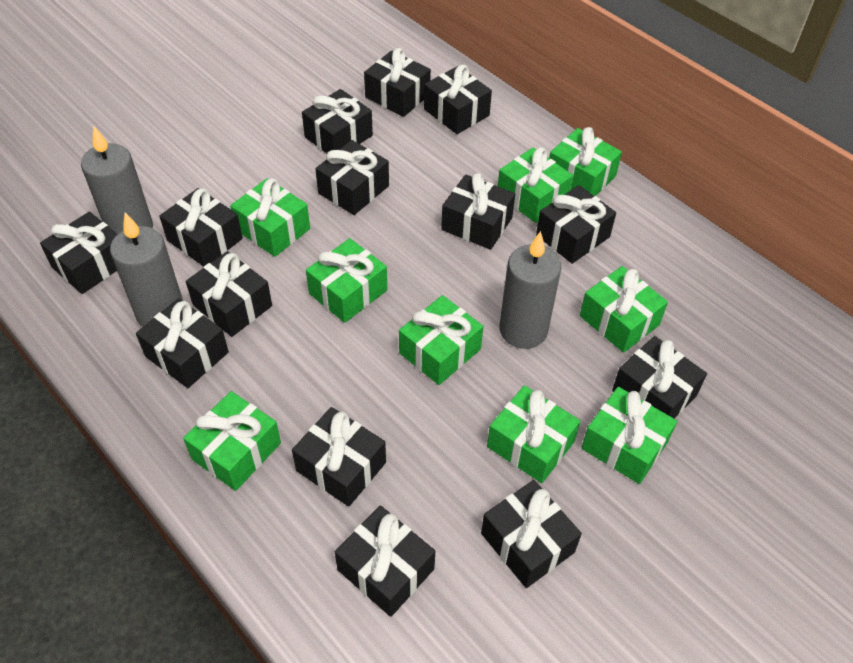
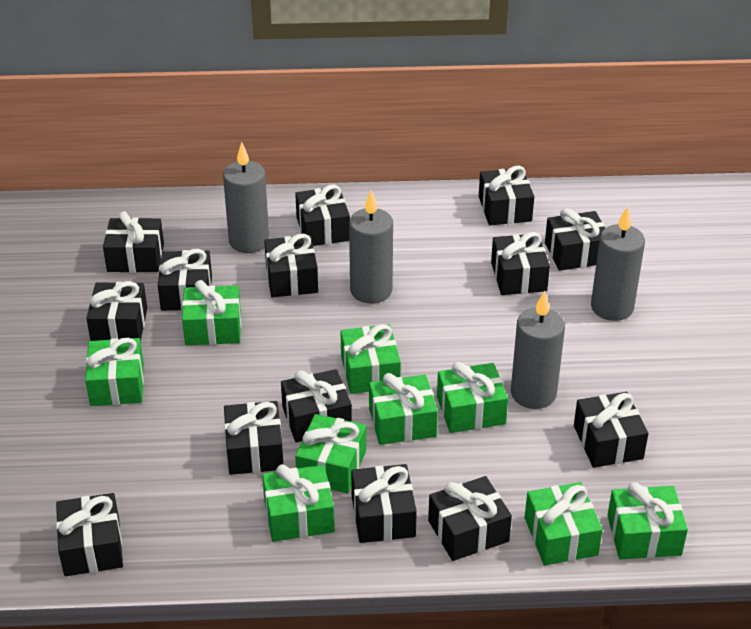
grey candle: [81,125,153,234] [110,212,183,327] [499,231,561,349] = 3 -> [223,142,269,253] [349,190,393,303] [511,290,565,409] [591,206,645,321] = 4

